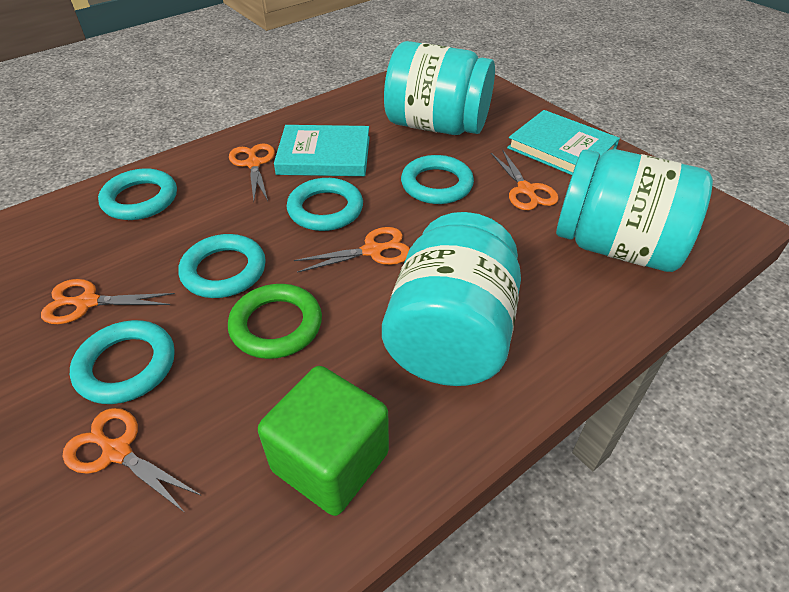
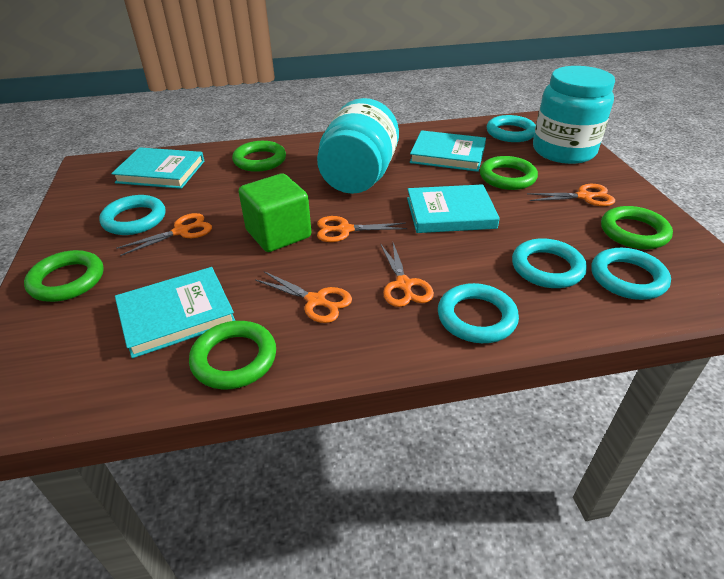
green ring: [228,284,322,359] = 1 -> [24,250,104,302] [189,321,276,389] [232,141,286,172] [480,156,538,190] [601,206,673,249] = 5
turquoise book: [274,125,370,176] [507,110,620,175] = 2 -> [111,147,204,189] [115,267,235,358] [407,184,500,233] [410,130,486,172] = 4
turquoise jar: [382,212,521,386] [384,41,495,135] [556,149,713,272] = 3 -> [317,98,399,194] [533,66,615,164] = 2

